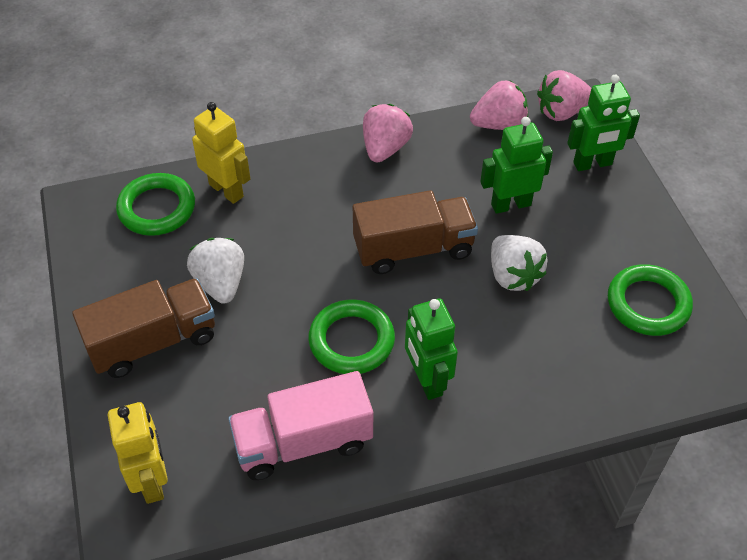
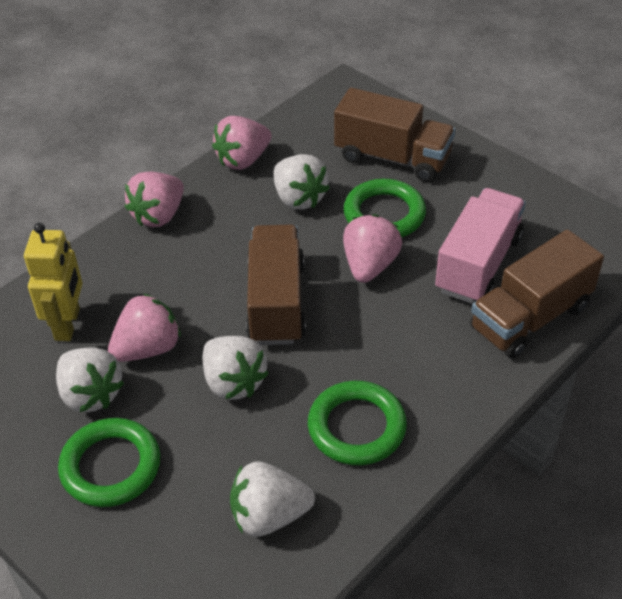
brown truck: [72,278,215,378] [353,190,478,274] = 2 -> [246,224,306,345] [334,88,455,182] [470,229,604,359] = 3
green robot: [405,298,458,400] [480,117,553,214] [567,75,640,171] = 3 -> none = 0
pink strawberry: [363,104,413,162] [470,81,528,130] [537,70,591,121] = 3 -> [108,294,181,362] [125,171,184,227] [212,116,272,170] [343,214,402,283] = 4
white strawberry: [187,238,244,304] [491,235,548,291] = 2 -> [56,347,124,413] [203,336,269,400] [230,461,315,537] [274,154,330,209] = 4
yellow robot: [108,402,168,504] [192,102,250,204] = 2 -> [24,223,83,341] = 1

